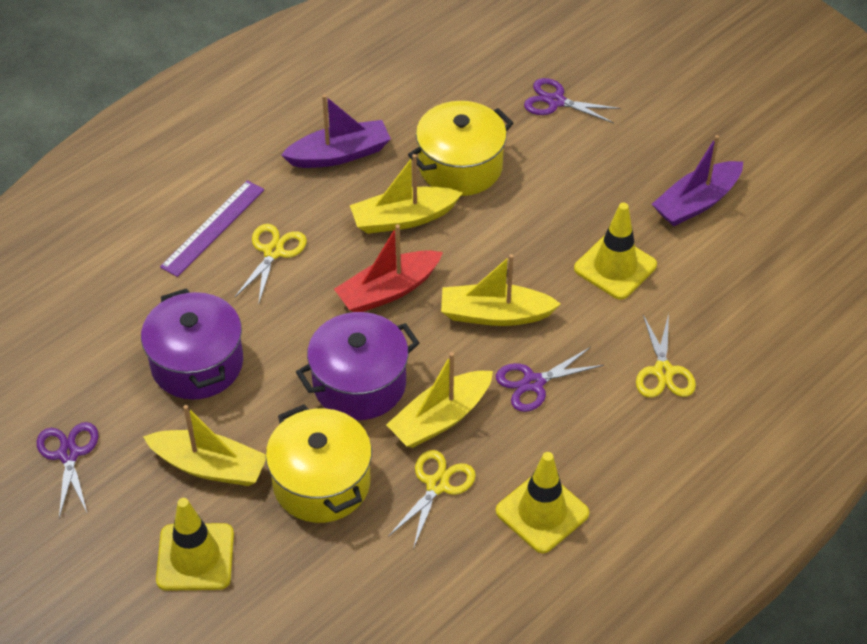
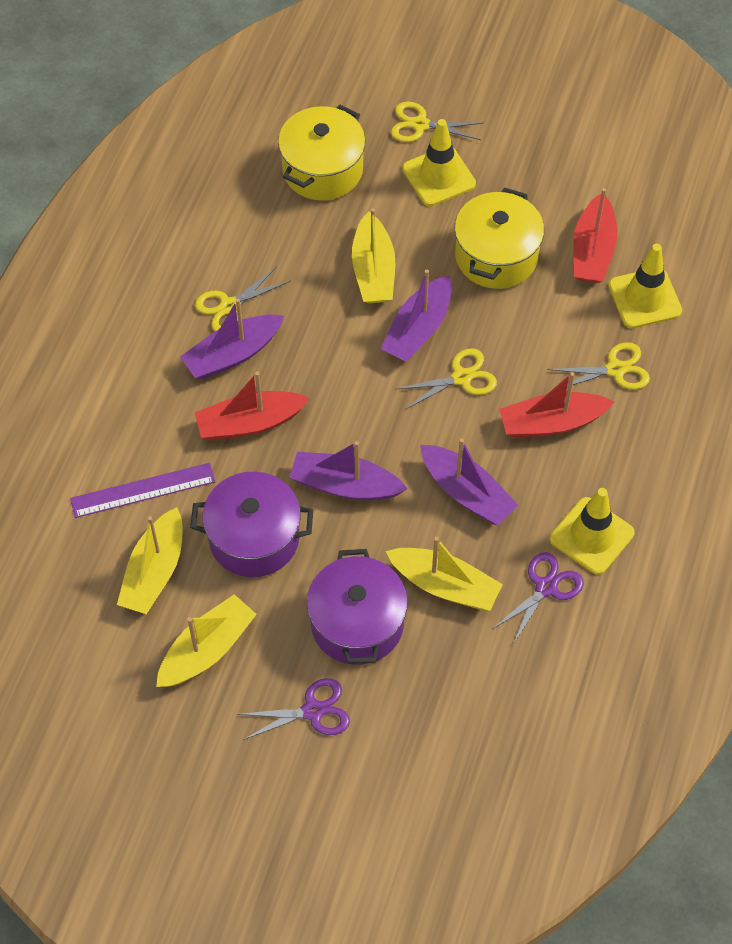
purple boat: [281,95,391,168] [652,135,743,226] = 2 -> [180,299,284,379] [289,441,408,500] [380,270,452,362] [420,439,518,525] = 4
purple scissors: [36,422,99,518] [496,347,604,412] [524,78,621,123] = 3 -> [237,678,350,740] [492,552,584,645] = 2
red boat: [334,224,443,312] = 1 -> [195,372,310,440] [499,372,614,438] [573,188,617,283] = 3
yellow scissors: [235,224,307,305] [388,450,476,549] [636,314,696,398] = 3 -> [195,266,291,331] [391,102,483,142] [396,348,497,409] [548,342,650,390] = 4

